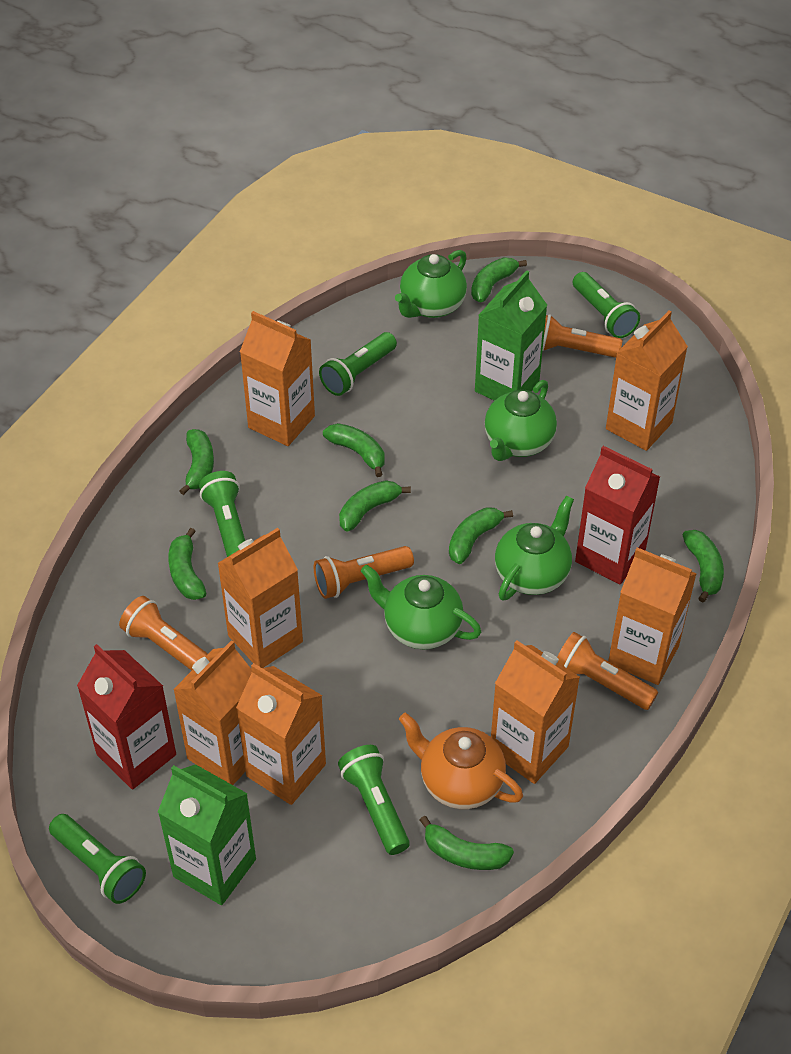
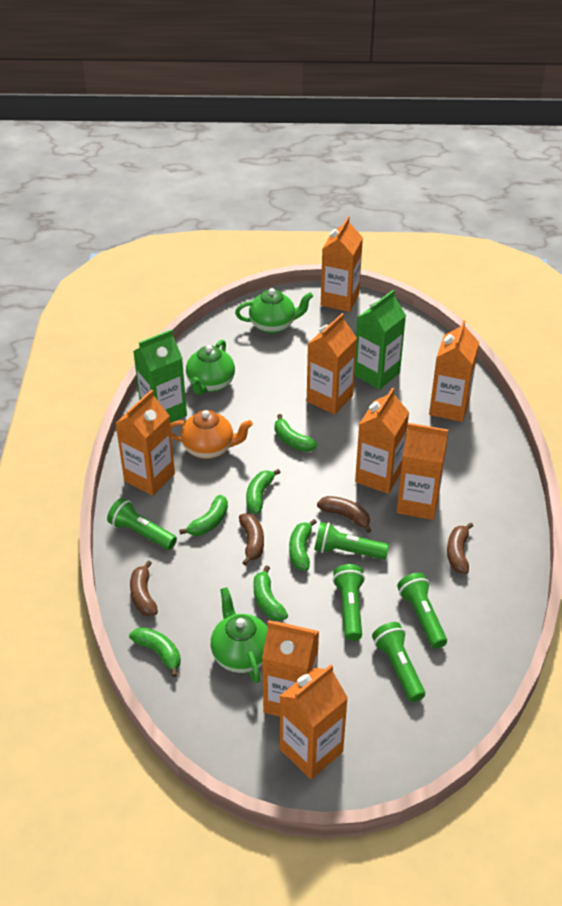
brown banana: none = 0 -> [130,560,158,616] [239,513,264,566] [317,496,372,533] [447,522,473,574] = 4
green banana: [168,528,206,600] [179,429,214,495] [323,423,384,477] [339,480,411,531] [420,816,514,870] [449,507,513,564] [471,258,527,302] [683,530,724,602] = 8 -> [129,627,181,677] [179,495,228,536] [246,469,281,514] [253,566,288,621] [275,414,317,452] [289,519,317,570] = 6
green teapot: [361,565,481,649] [395,250,467,318] [485,380,557,461] [495,496,574,600] = 4 -> [186,340,235,395] [211,587,268,683] [235,288,313,334] = 3
orange carton: [173,640,252,785] [218,528,303,668] [236,663,326,805] [240,311,315,446] [491,640,580,784] [606,311,688,451] [608,548,697,685] = 7 -> [115,390,175,496] [262,620,319,717] [280,665,348,779] [307,313,357,415] [321,216,363,312] [355,388,409,494] [397,423,448,520] [429,320,479,422] = 8
orange flashlight: [119,596,208,671] [314,546,414,599] [542,314,622,358] [557,632,658,710] = 4 -> none = 0
red carton: [77,644,176,789] [575,446,660,585] = 2 -> none = 0

